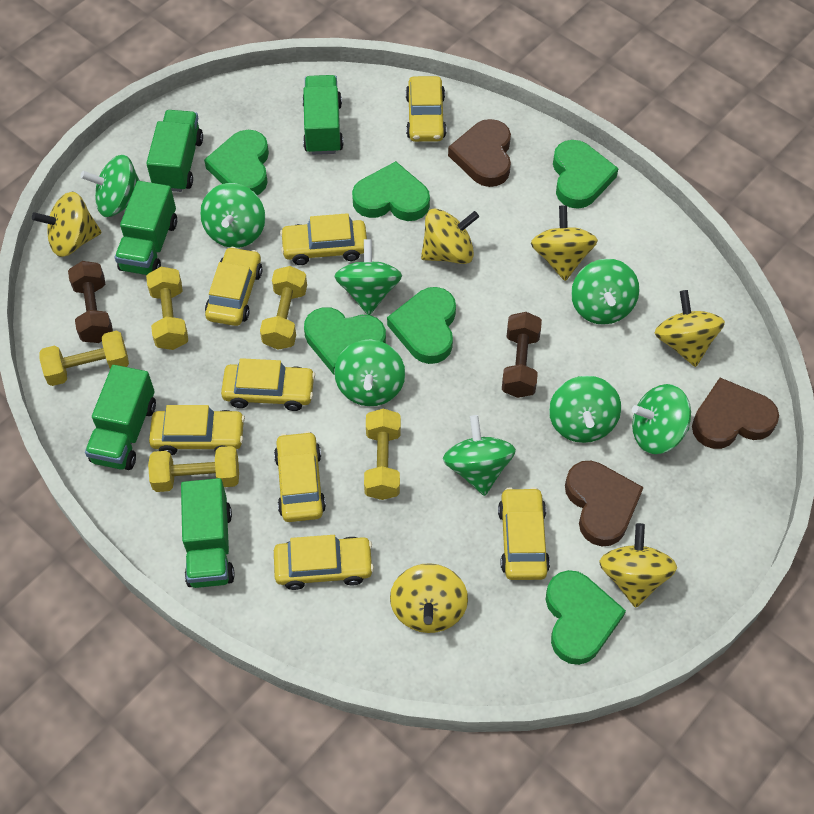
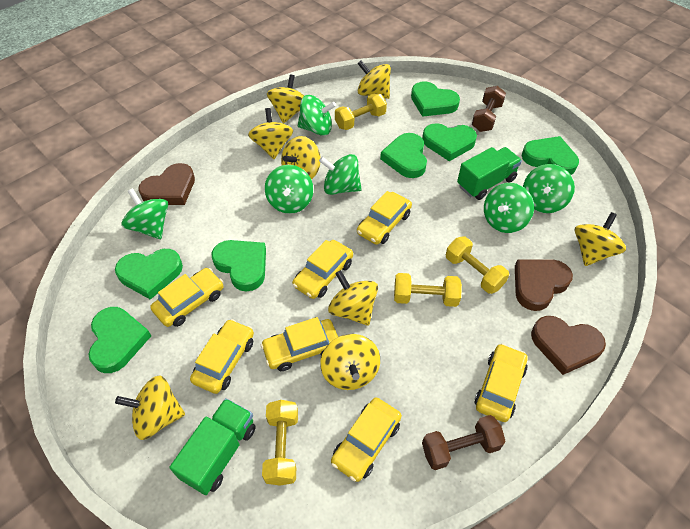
green heart: [204,130,269,195] [304,307,386,375] [352,161,430,221] [387,287,456,364] [546,570,626,665] [553,140,619,209] = 6 -> [88,307,151,373] [115,249,183,300] [212,240,266,291] [380,133,427,178] [411,81,460,117] [422,123,477,161] [522,136,579,175] = 7
green spinning top: [80,155,140,217] [200,183,265,248] [334,239,402,315] [334,340,405,406] [443,415,516,496] [549,376,621,443] [571,259,639,325] [632,384,691,454] = 8 -> [121,188,168,239] [265,165,314,214] [298,95,336,136] [319,154,362,195] [484,183,534,233] [523,164,575,213] = 6
green truck: [85,365,156,470] [115,181,177,275] [146,110,203,192] [181,478,235,588] [302,75,344,155] = 5 -> [169,398,256,495] [457,147,522,200] = 2
yellow car: [149,405,245,455] [205,247,262,326] [221,358,315,411] [274,431,326,522] [274,535,374,590] [280,213,367,265] [406,76,446,142] [498,487,550,580] = 8 -> [150,268,223,327] [190,319,254,394] [261,317,338,371] [292,240,353,299] [331,397,402,482] [357,191,412,245] [474,344,528,422] = 7
yellow dumbbell: [39,331,129,386] [146,267,188,350] [148,446,239,492] [260,266,307,350] [364,409,401,500] = 5 -> [262,400,298,486] [335,93,387,130] [394,273,462,307] [446,236,509,294] = 4
yellow spinning top: [32,192,102,257] [390,563,468,633] [421,208,479,264] [531,205,598,281] [599,523,677,608] [655,290,725,367] = 6 -> [115,375,185,440] [248,108,293,159] [267,75,304,123] [281,136,321,179] [320,334,380,390] [328,270,378,326] [357,61,391,99] [575,212,626,266] = 8

